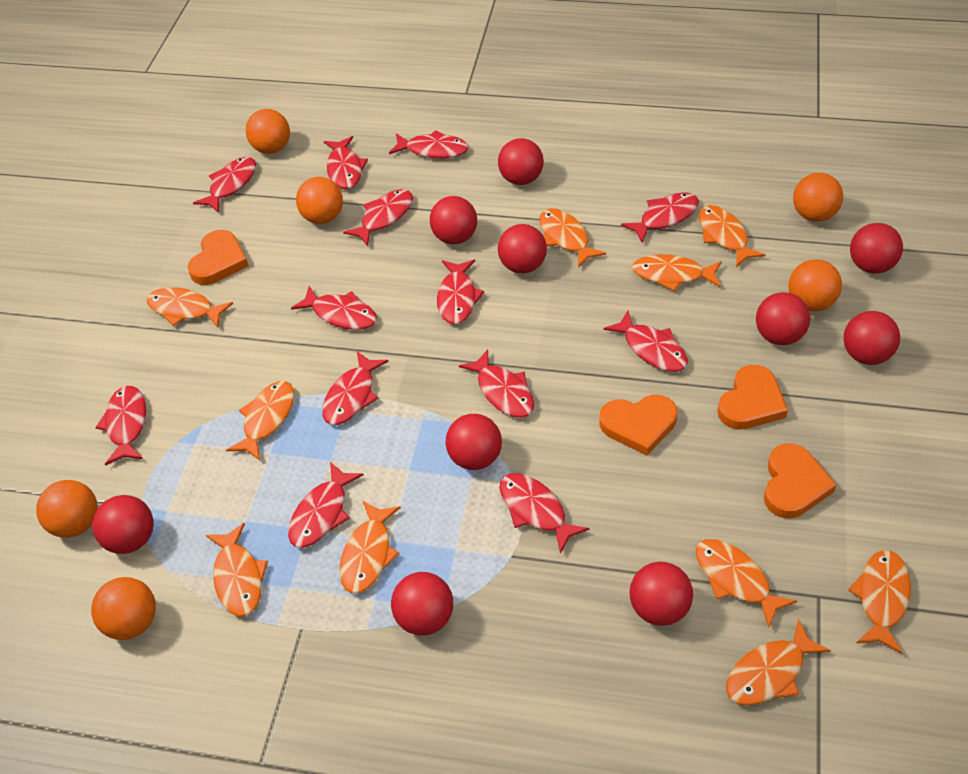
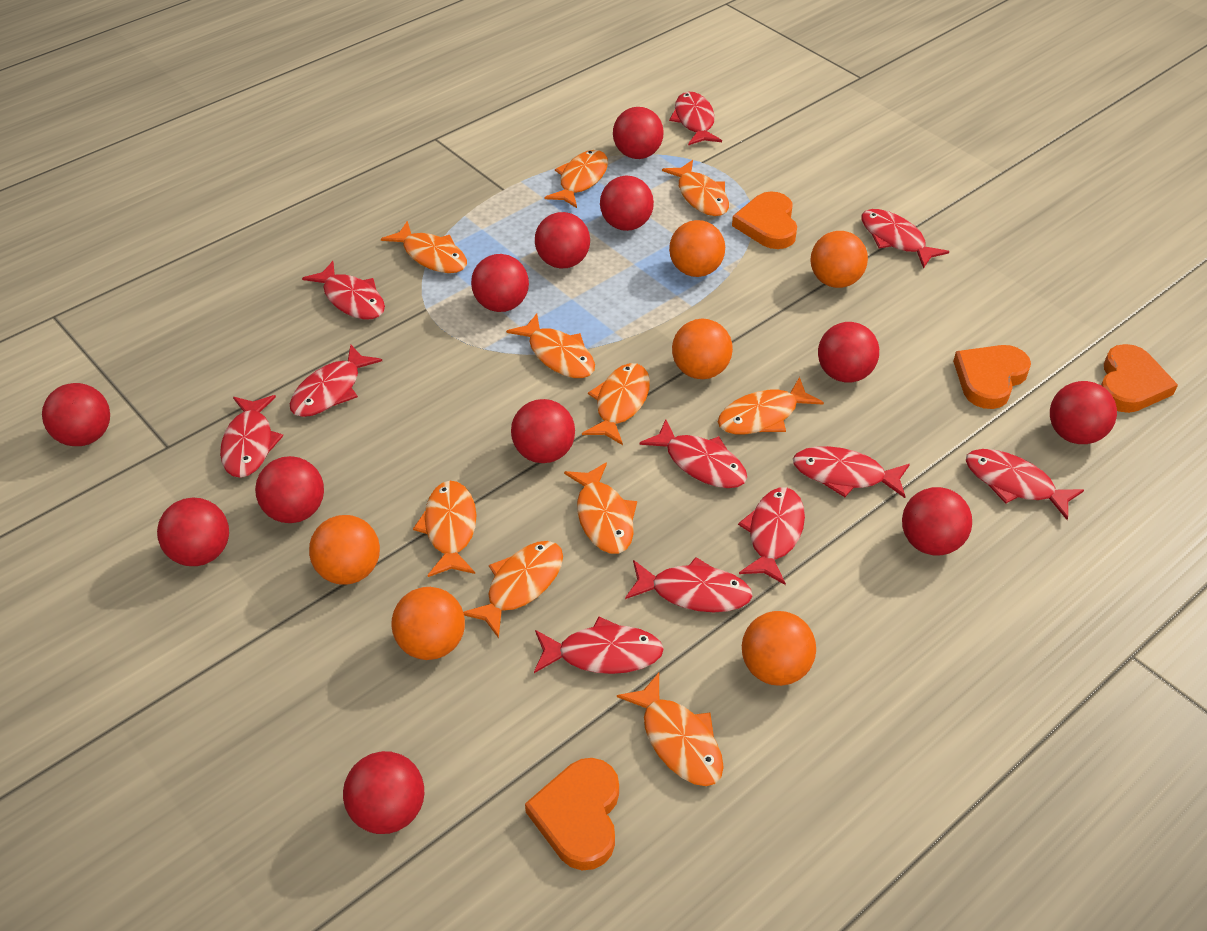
red ball: [92,495,154,554] [391,572,453,635] [430,196,477,244] [446,414,502,470] [498,138,544,185] [498,224,547,274] [629,562,693,626] [756,292,810,345] [844,311,900,365] [850,223,903,274] = 10 -> [42,383,110,446] [157,498,229,566] [255,456,324,523] [343,751,424,834] [471,254,529,312] [511,399,575,463] [535,212,590,268] [600,176,654,231] [613,107,664,159] [818,322,879,382] [902,487,972,555] [1050,381,1117,444] = 12
red fish: [95,386,146,466] [193,157,256,213] [288,462,364,548] [291,286,377,330] [322,351,389,425] [324,136,368,189] [343,189,413,246] [389,130,469,158] [437,260,484,324] [459,349,534,418] [499,473,590,554] [603,311,688,372] [621,192,699,242] = 13 -> [220,395,283,478] [290,344,382,417] [302,261,385,319] [534,617,664,674] [625,557,753,612] [639,419,747,488] [669,92,722,145] [738,488,805,585] [793,446,910,498] [862,209,949,269] [966,449,1084,520] = 11

